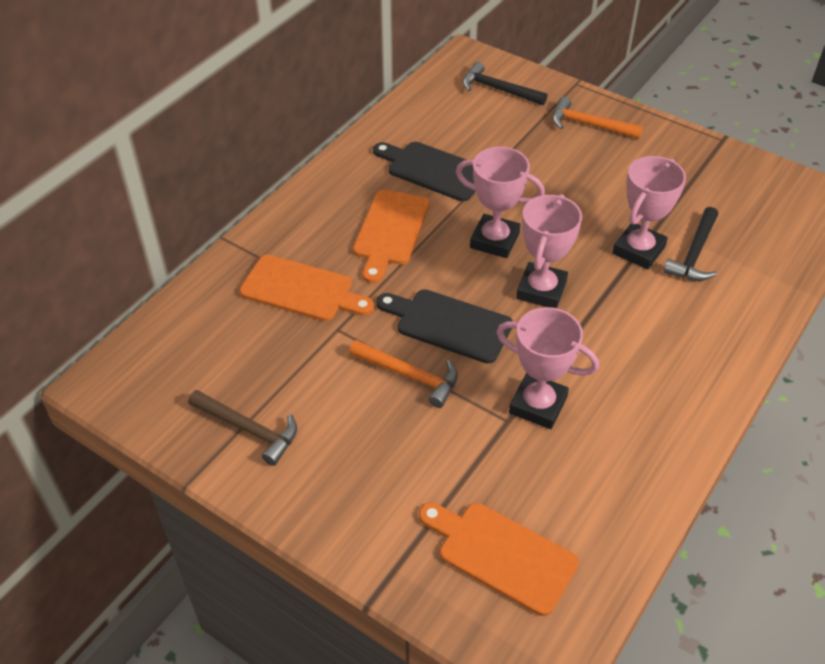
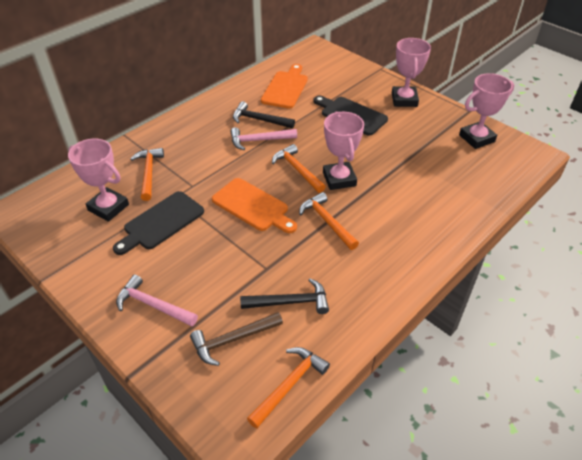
orange cutting board: [239,255,374,321] [353,190,430,283] [419,502,579,616] = 3 -> [212,178,297,233] [261,64,308,109] = 2
orange hammer: [349,340,458,408] [552,97,643,139] = 2 -> [130,148,164,201] [247,347,330,429] [272,144,326,193] [299,192,359,250] = 4
pink hammer: none = 0 -> [116,275,198,326] [230,127,297,150] = 2

